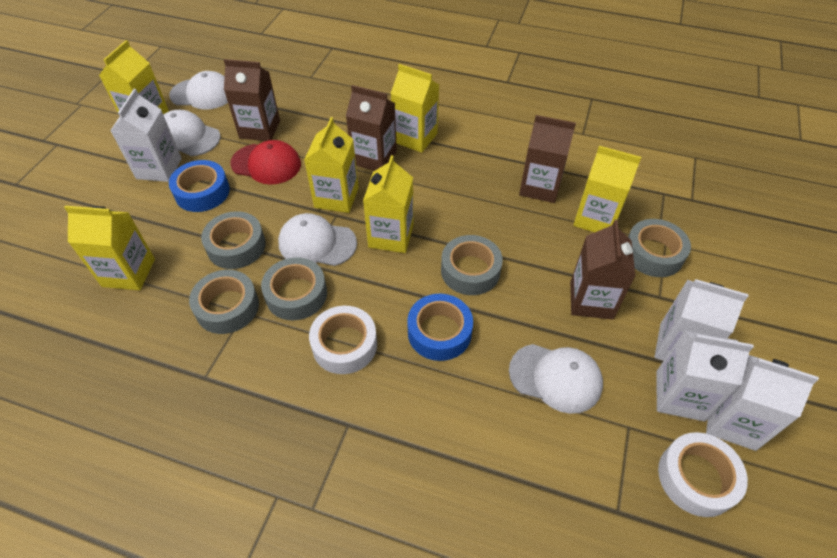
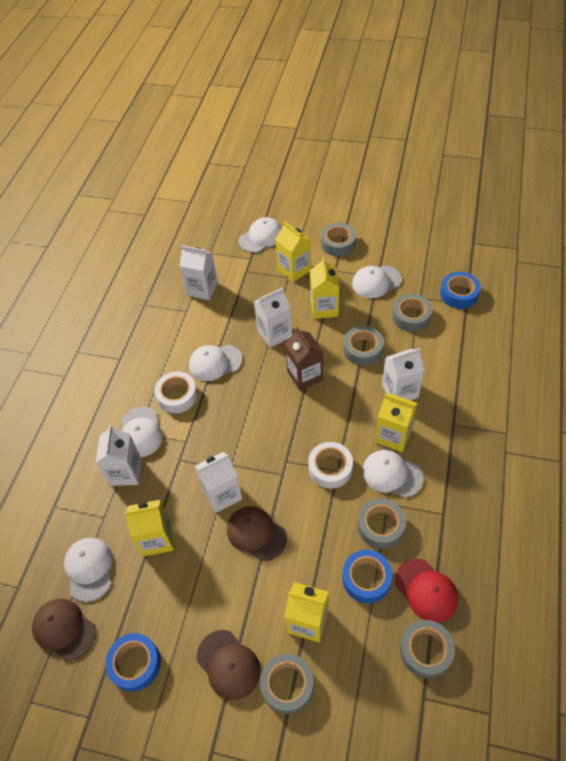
blue tape: [169,160,230,212] [407,294,473,361] = 2 -> [105,633,161,692] [342,550,392,603] [440,272,481,309] = 3
brown cap: none = 0 -> [32,599,96,661] [197,630,261,700] [227,506,287,561] = 3
brown carton: [224,59,280,141] [346,85,397,171] [519,115,576,203] [570,220,635,320] = 4 -> [285,327,323,391] = 1
grey tape: [189,270,259,334] [201,211,266,269] [261,257,327,320] [441,235,503,295] [628,219,691,277] = 5 -> [260,654,314,714] [321,223,356,257] [343,326,384,366] [358,498,406,549] [392,294,432,332] [400,620,455,679] = 6
white cap: [164,110,220,156] [169,71,228,110] [278,213,357,266] [509,344,603,414] = 4 -> [64,538,112,602] [122,407,163,457] [189,345,243,381] [239,217,282,253] [352,265,402,298] [362,450,423,498] = 6
white carton: [110,89,182,182] [654,279,749,361] [656,330,754,421] [706,355,819,451] = 4 -> [96,425,142,486] [179,245,218,300] [195,452,242,513] [254,287,292,348] [382,348,424,401] = 5
yellow carton: [64,206,155,290] [99,40,169,115] [304,117,359,213] [363,155,413,253] [390,64,439,153] [573,146,641,232] = 6 -> [124,500,174,556] [275,221,311,282] [284,582,329,643] [310,257,339,319] [375,393,417,452] = 5

